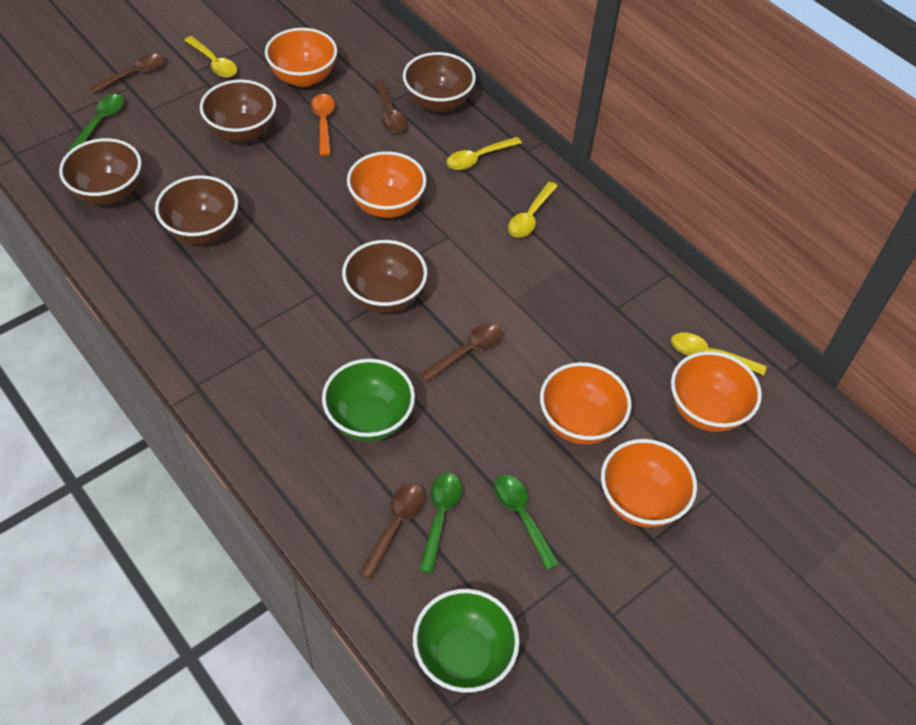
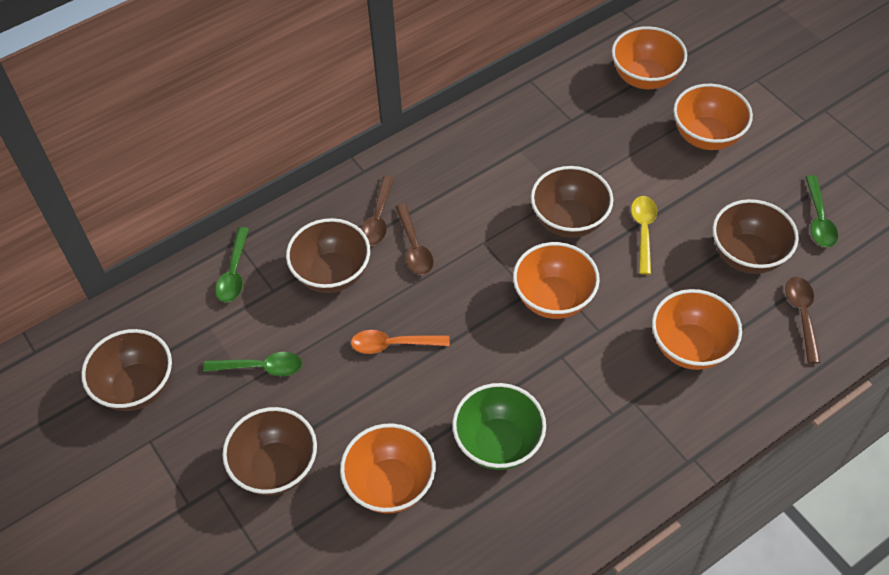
brown spoon: [89,54,165,94] [359,484,424,580] [374,80,407,133] [419,324,502,383] = 4 -> [361,176,394,246] [395,204,434,275] [785,277,821,364] = 3
green bowl: [322,359,415,441] [413,589,519,693] = 2 -> [452,383,546,470] = 1
yellow spoon: [184,36,237,77] [446,137,522,170] [508,182,558,237] [671,333,766,375] = 4 -> [631,196,657,275] = 1

